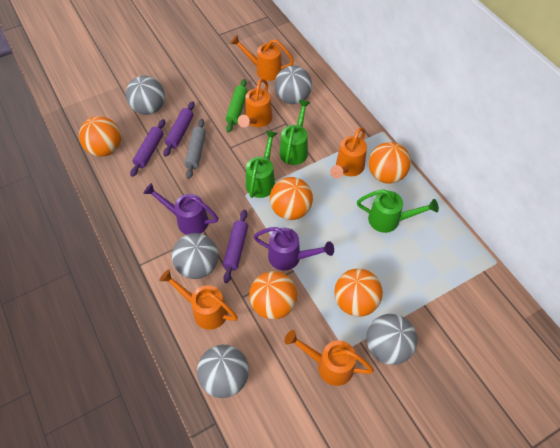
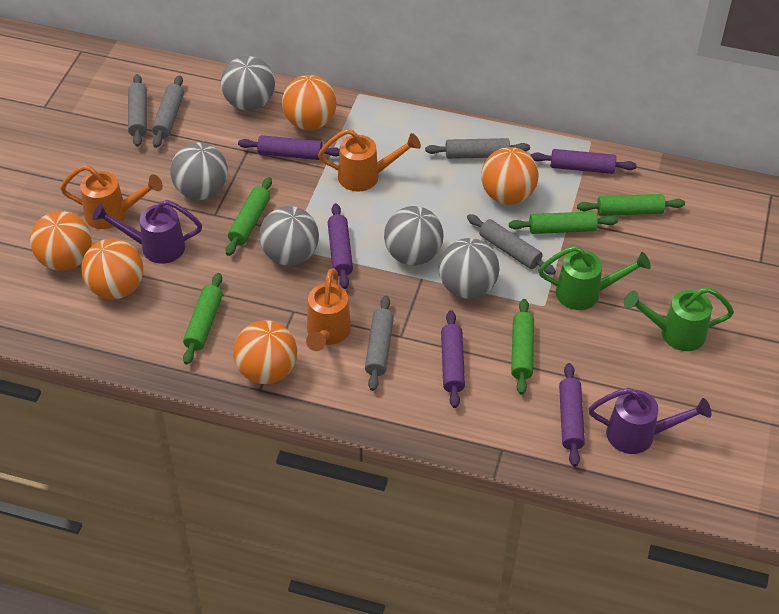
green rolling pin: [226,79,247,133] = 1 -> [183,273,223,364] [225,177,272,256] [509,211,618,234] [511,299,534,395] [577,194,685,216] = 5
green watering can: [246,130,277,198] [280,100,310,165] [357,189,439,233] = 3 -> [538,246,651,310] [624,287,734,351] = 2
grey rolling pin: [185,119,206,179] = 1 -> [128,74,147,147] [152,75,184,148] [365,295,394,391] [425,138,530,159] [467,214,556,275] = 5
orange watering can: [159,269,238,330] [230,35,294,81] [238,78,272,127] [284,330,374,386] [330,127,367,178] = 5 -> [60,165,163,229] [306,268,351,351] [318,129,421,192] = 3
purple rolling pin: [130,119,165,177] [163,101,195,157] [223,210,248,283] = 3 -> [238,135,340,160] [328,203,353,289] [441,310,465,408] [531,149,637,174] [559,363,585,467] = 5

